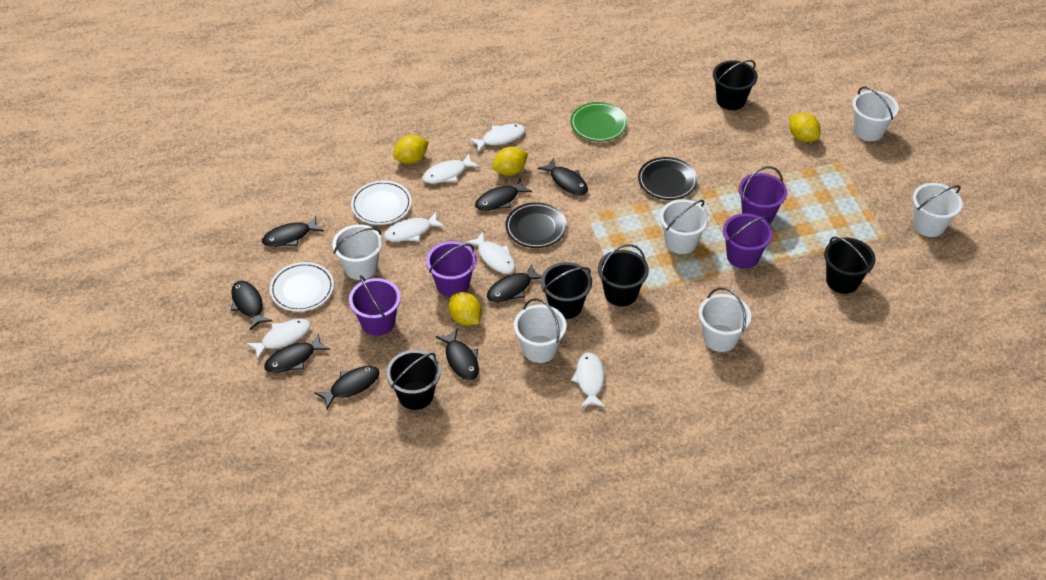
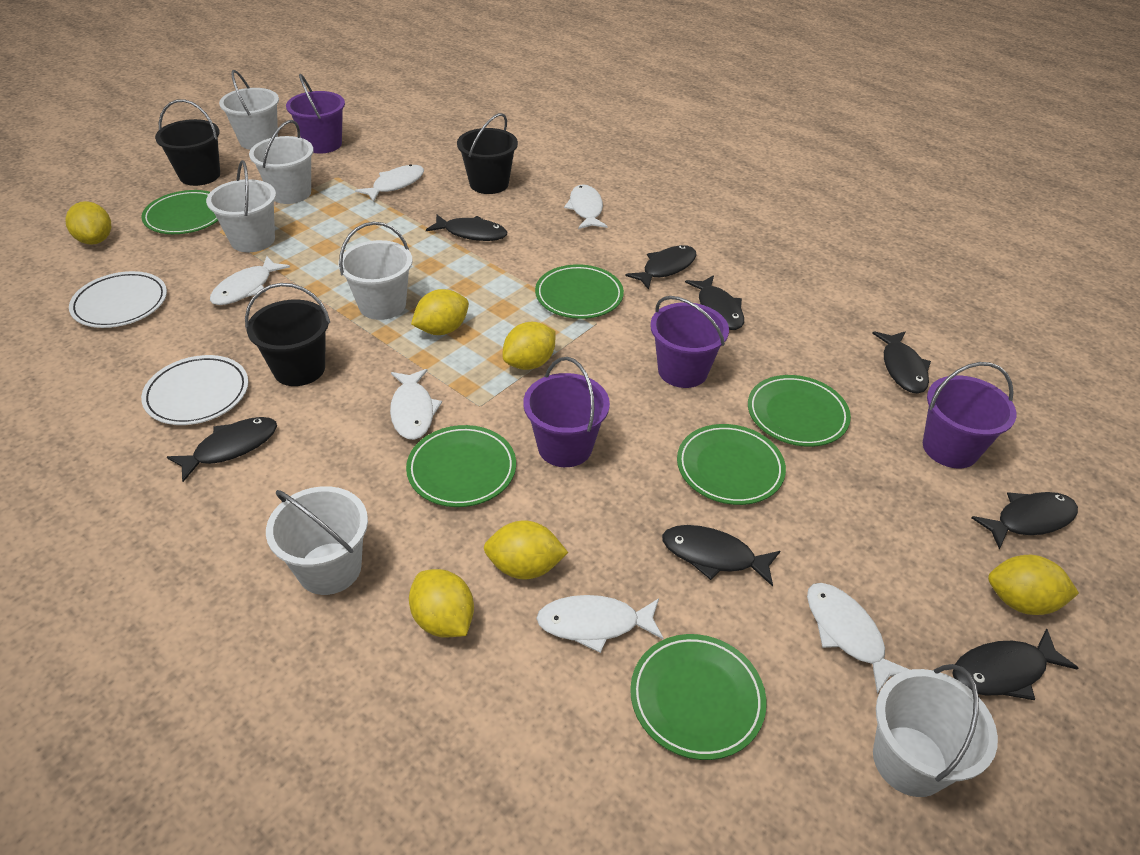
black bucket: [386,350,441,410] [541,262,592,319] [598,244,649,306] [713,60,757,110] [824,236,875,294] = 5 -> [155,99,220,186] [245,283,330,386] [457,113,518,194] = 3
black plate: [505,202,567,248] [638,157,698,200] = 2 -> none = 0
green plate: [570,102,628,142] = 1 -> [142,190,218,234] [406,425,516,507] [535,264,624,319] [630,634,766,760] [677,424,786,505] [748,375,851,447] = 6
yellow lemon: [393,135,429,164] [449,292,482,326] [492,147,528,175] [789,113,820,142] = 4 -> [65,201,111,245] [409,569,474,637] [411,289,469,335] [484,520,568,579] [502,322,556,370] [988,555,1079,615] = 6

